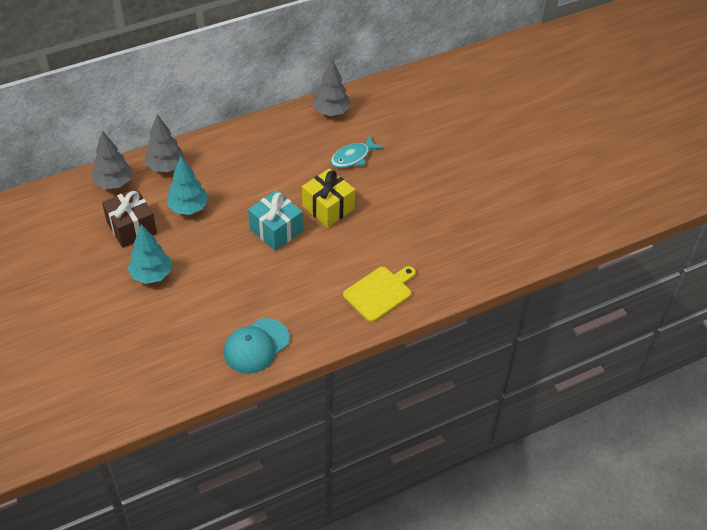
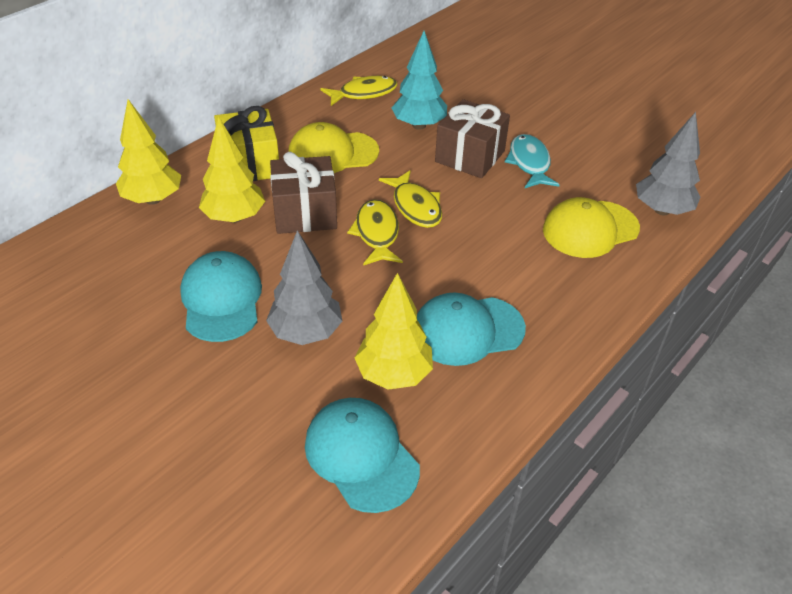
brown gift: [102,188,157,248] = 1 -> [270,152,337,234] [435,99,510,178] = 2
grey tree: [91,130,133,189] [145,114,185,172] [312,59,351,116] = 3 -> [266,230,342,345] [636,112,701,215] = 2
turquoise cap: [224,318,290,374] = 1 -> [180,251,262,342] [305,398,420,513] [417,293,526,366] = 3
turquoise gift: [248,190,303,251] = 1 -> none = 0
turquoise tree: [128,224,171,284] [167,156,208,215] = 2 -> [392,31,447,130] = 1
yellow cap: none = 0 -> [288,122,379,173] [543,197,640,258] = 2
yellow cutting board: [343,266,416,322] = 1 -> none = 0
yellow fish: none = 0 -> [321,76,398,106] [347,199,403,265] [379,170,442,228] = 3
yellow tree: none = 0 -> [116,99,181,205] [199,116,265,223] [354,273,433,390] = 3

